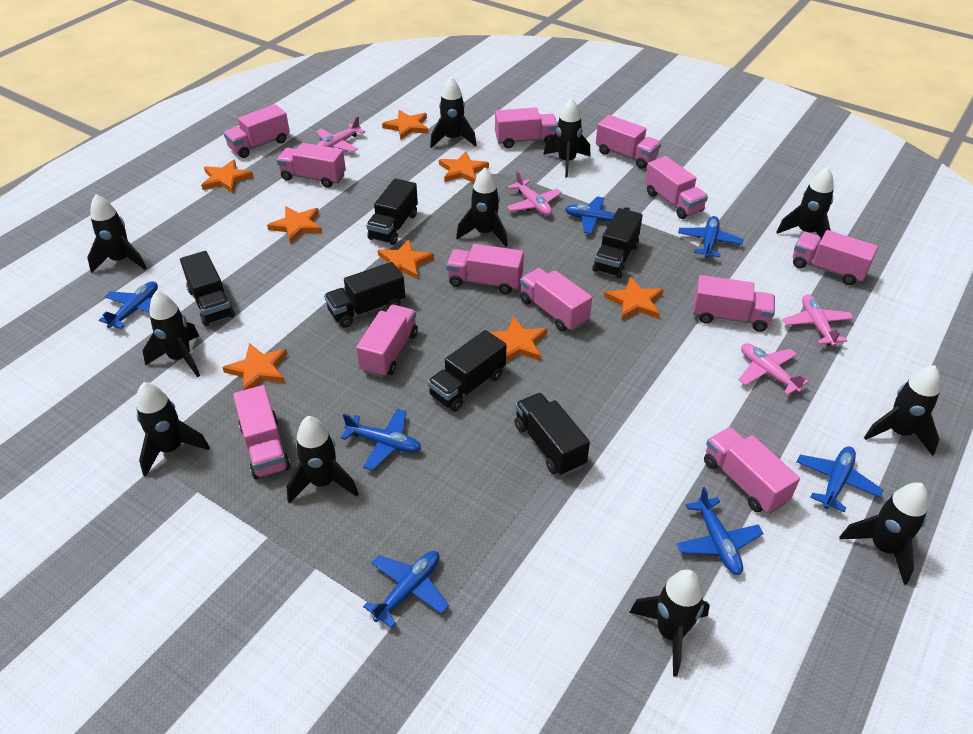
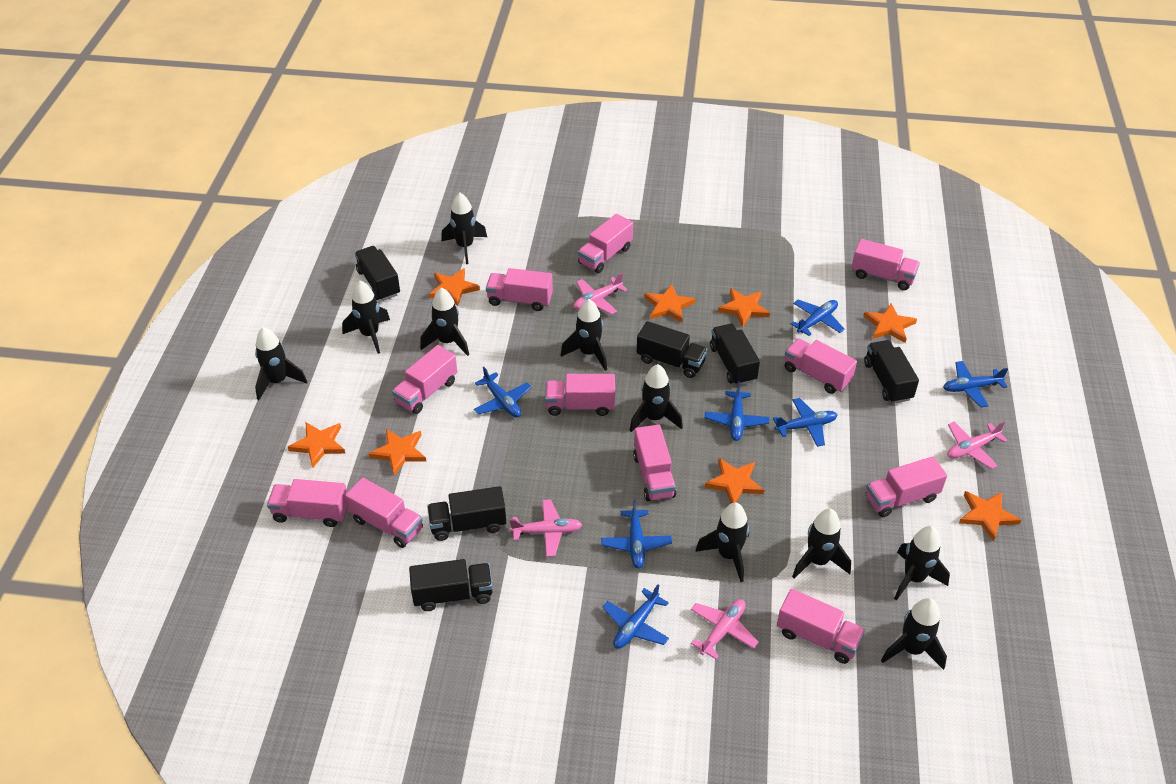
black rocket: [87,194,147,273] [136,382,210,477] [143,290,200,378] [287,416,358,503] [430,77,477,148] [456,168,508,247] [543,98,591,177] [629,569,710,677] [776,167,834,239] [840,482,928,585] [864,365,941,456] = 11 -> [255,327,307,400] [342,280,390,354] [420,287,469,356] [441,193,487,264] [560,299,607,371] [629,364,683,432] [695,503,749,582] [792,509,851,579] [881,598,947,670] [894,526,950,601] = 10
pink truck: [223,104,290,158] [233,385,291,479] [277,143,346,188] [356,305,418,377] [446,244,524,294] [495,107,558,148] [520,268,592,332] [596,115,661,169] [645,156,708,219] [693,275,775,332] [704,427,800,514] [793,230,878,285] = 12 -> [267,479,348,527] [345,477,423,548] [392,345,457,414] [486,268,553,311] [545,374,615,416] [578,214,633,273] [633,425,676,501] [777,589,865,664] [785,338,857,394] [851,239,920,290] [866,456,947,517] = 11

